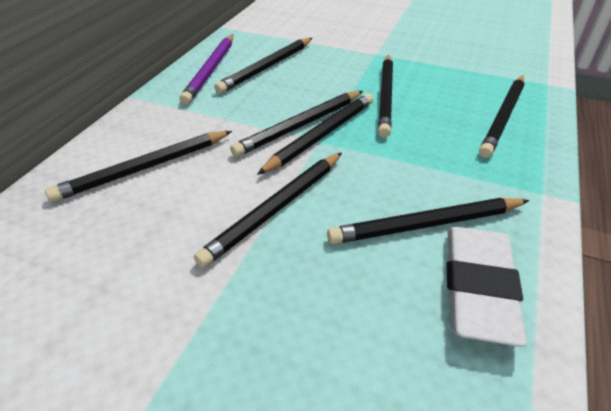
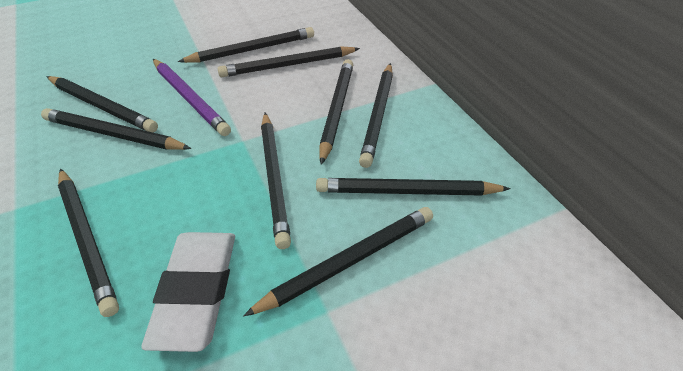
black pencil: [45,131,232,202] [194,152,342,268] [214,38,312,94] [230,91,363,157] [257,93,373,175] [327,198,529,244] [378,55,393,138] [479,76,525,158] = 8 -> [41,108,192,150] [46,76,158,132] [58,169,119,317] [178,27,314,63] [218,46,360,77] [243,207,433,316] [261,112,291,249] [316,178,511,196] [319,59,353,165] [359,63,393,168] = 10

